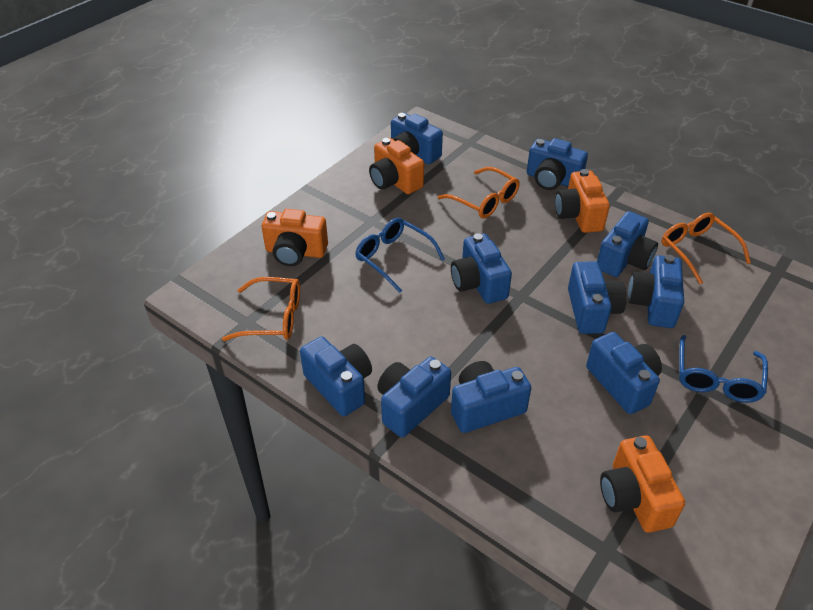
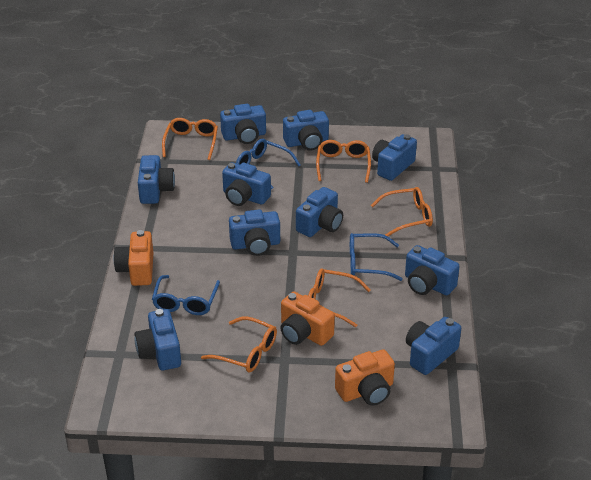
blue glasses: [355,218,445,293] [679,335,768,403] = 2 -> [152,275,220,315] [236,139,301,189] [350,233,402,281] = 3
orange camera: [262,209,328,266] [369,138,424,194] [555,169,610,233] [600,435,685,533] = 4 -> [114,230,153,286] [280,292,335,346] [335,349,395,406] = 3
orange glasses: [222,277,300,341] [438,167,520,219] [661,213,751,284] = 3 -> [162,118,218,160] [201,316,277,372] [308,269,371,327] [316,140,371,183] [371,187,433,236] = 5

